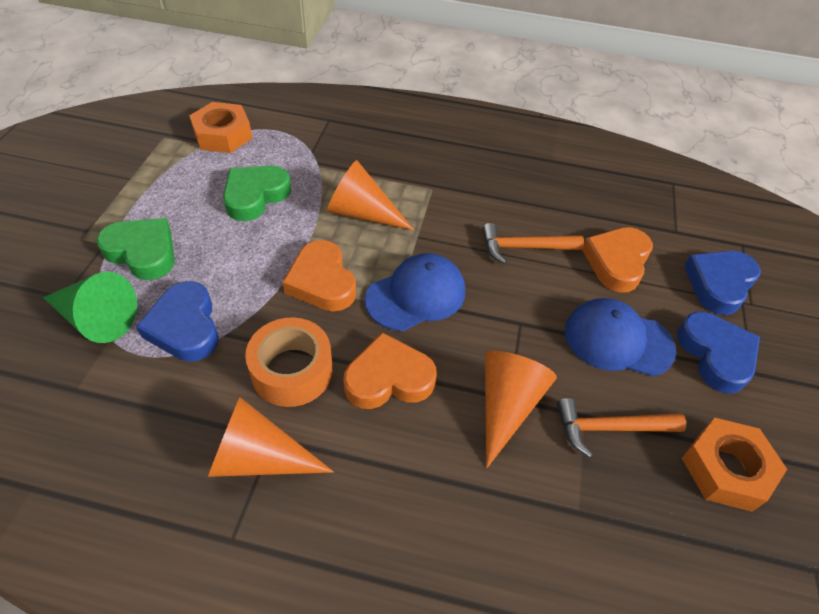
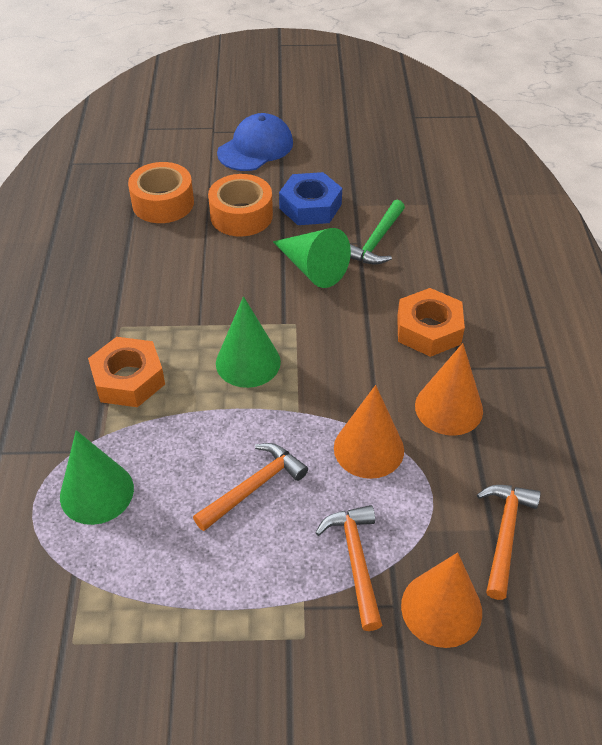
blue cap: [365,253,465,331] [565,298,676,376] = 2 -> [217,113,293,171] = 1
blue heart: [136,281,219,362] [677,312,760,393] [684,251,761,315] = 3 -> none = 0
blue nut: none = 0 -> [279,172,342,225] = 1
green cone: [43,272,137,343] = 1 -> [60,430,134,525] [216,296,281,388] [273,228,351,288] = 3
green hammer: none = 0 -> [350,200,405,264] = 1
green heart: [96,218,175,280] [223,166,291,221] = 2 -> none = 0
orange hammer: [482,223,584,264] [557,398,686,457] = 2 -> [193,443,308,531] [315,505,382,631] [477,485,541,600] = 3
orange heart: [282,240,356,311] [343,332,437,409] [582,227,653,293] = 3 -> none = 0
orange tape: [245,317,333,407] = 1 -> [128,162,194,223] [208,174,273,237] = 2

